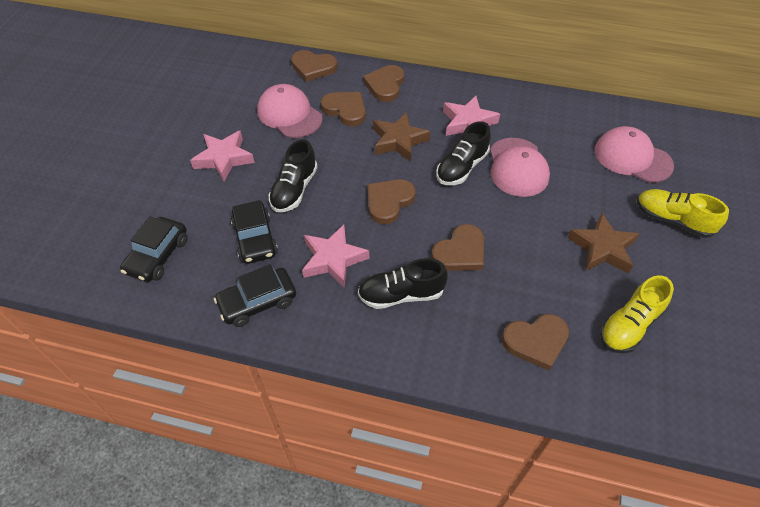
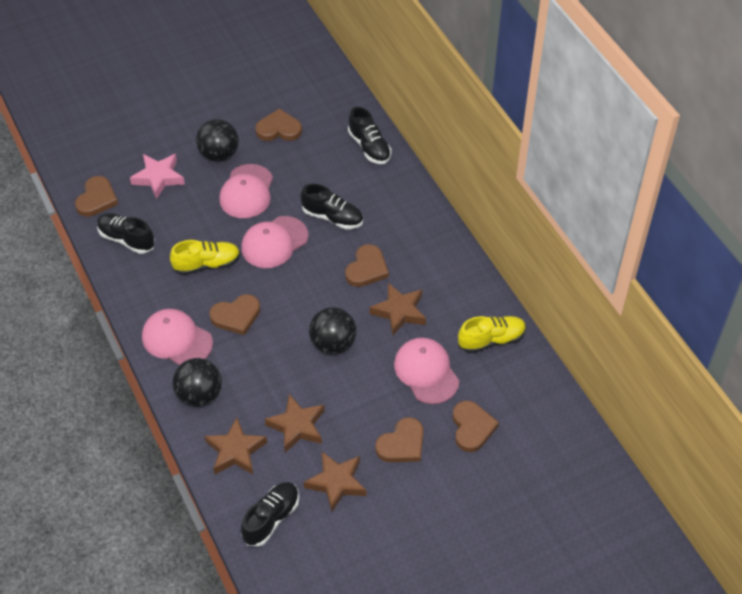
black ball: none = 0 -> [172,358,222,407] [196,119,239,162] [309,307,357,355] = 3
black car: [120,216,187,282] [214,264,296,327] [231,200,278,264] = 3 -> none = 0
black shoe: [269,139,318,212] [358,258,448,309] [436,121,491,185] = 3 -> [97,213,155,254] [241,482,299,547] [300,184,363,229] [348,107,391,164] = 4
brown star: [373,112,430,162] [568,213,639,274] = 2 -> [205,418,267,474] [265,394,324,453] [304,452,367,512] [369,283,426,335] = 4
pink cap: [257,84,323,138] [490,138,550,197] [595,126,674,183] = 3 -> [142,309,213,365] [219,164,273,218] [241,216,308,268] [394,338,459,404] = 4
pink star: [190,131,255,182] [302,225,369,288] [443,96,500,136] = 3 -> [130,154,185,199] = 1

